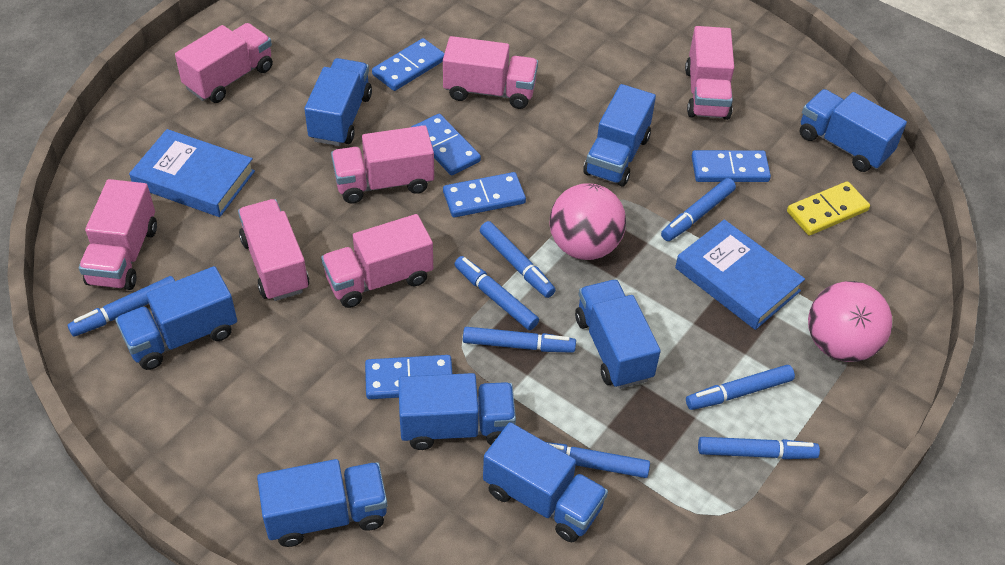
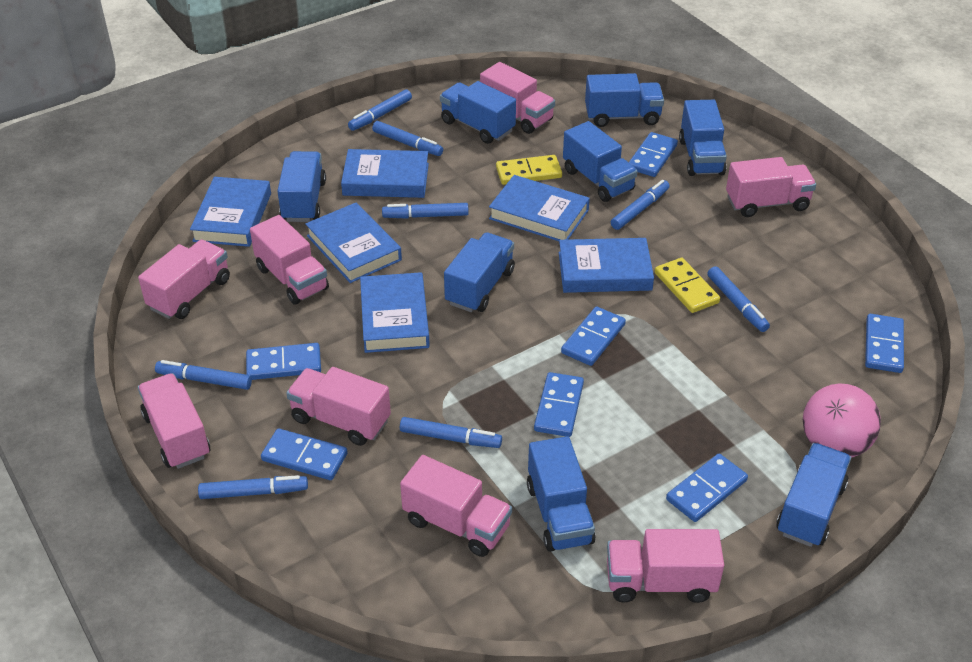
blue book: [129,129,255,217] [675,219,805,330] = 2 -> [190,177,271,247] [305,203,402,283] [341,149,429,198] [360,272,430,353] [489,175,590,241] [559,238,654,293] = 6
blue domino: [365,355,453,399] [372,38,445,91] [412,114,481,175] [443,172,526,218] [692,150,771,182] = 5 -> [246,343,321,380] [261,428,347,480] [534,372,584,437] [561,306,626,366] [629,132,678,177] [666,453,748,522] [865,314,904,373] = 7
pink ball: [549,183,626,260] [808,281,892,362] = 2 -> [803,384,881,458] = 1
pink truck: [79,179,157,290] [175,23,273,103] [238,199,309,301] [321,214,433,308] [331,125,434,204] [443,36,538,109] [685,26,734,120] = 7 -> [138,240,230,319] [138,373,210,469] [250,215,329,305] [286,367,391,446] [400,455,512,557] [480,62,555,134] [607,529,724,603] [726,157,816,217] = 8
yellow domino: [787,181,870,236] = 1 -> [496,155,562,185] [654,258,720,313] = 2

